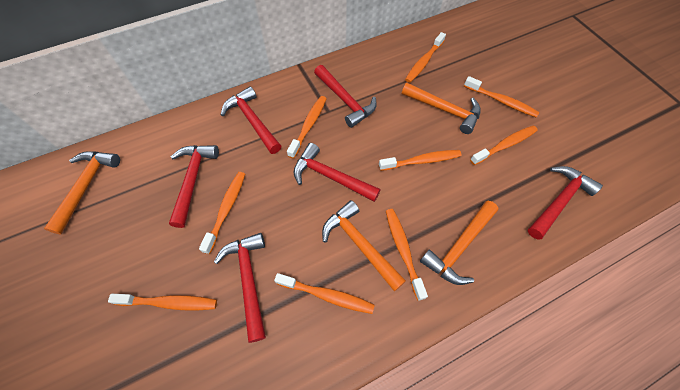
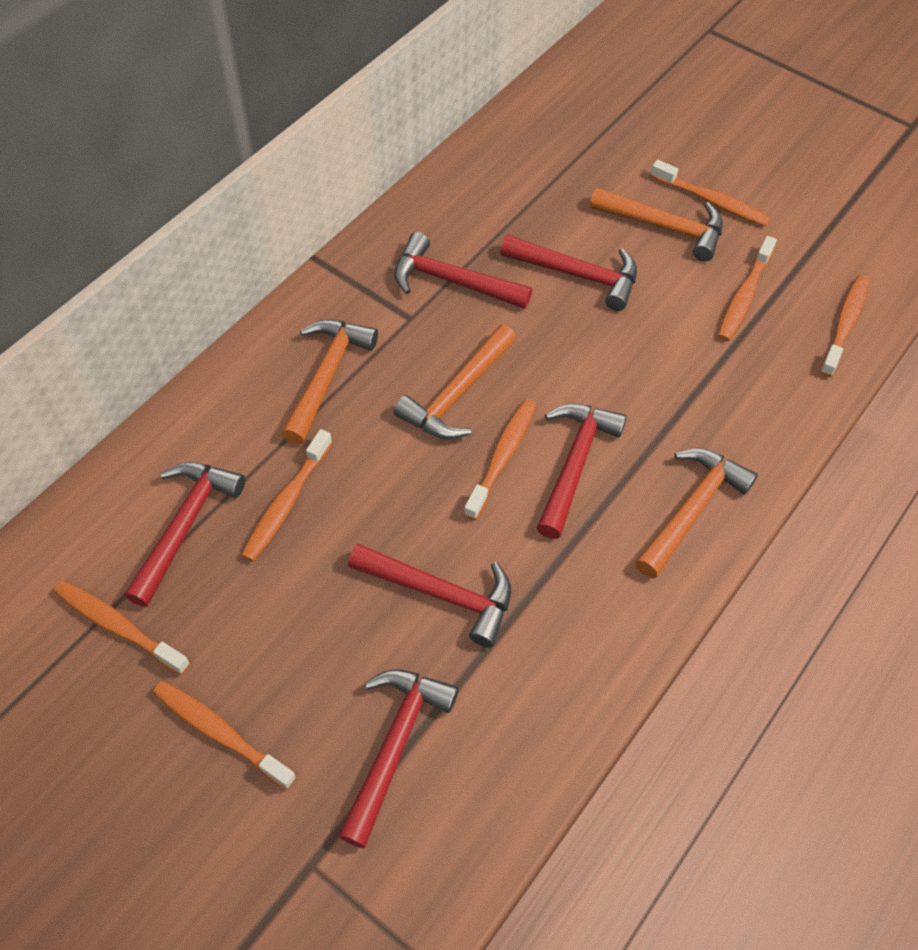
orange toothbrush: [108,294,217,310] [199,172,245,254] [274,273,375,314] [287,96,327,159] [379,150,461,171] [386,209,428,301] [405,32,446,83] [464,76,539,117] [470,125,538,165] = 9 -> [54,581,190,675] [153,681,296,790] [241,429,332,562] [464,399,536,520] [651,160,770,226] [718,236,777,341] [820,275,870,377] = 7

